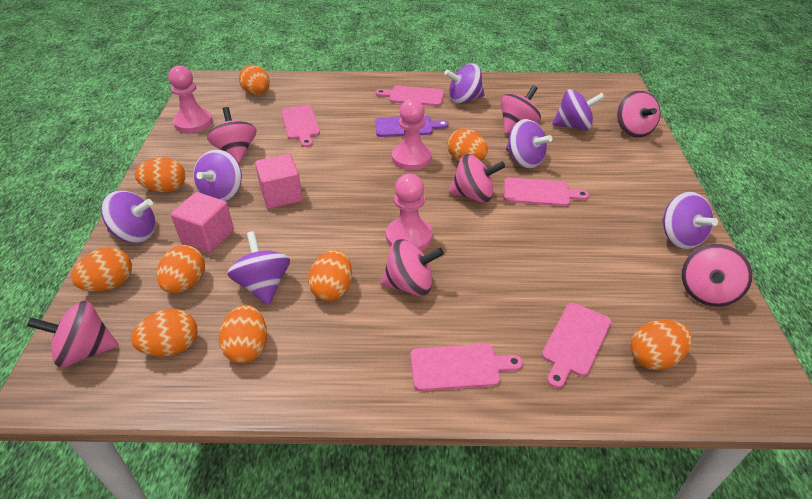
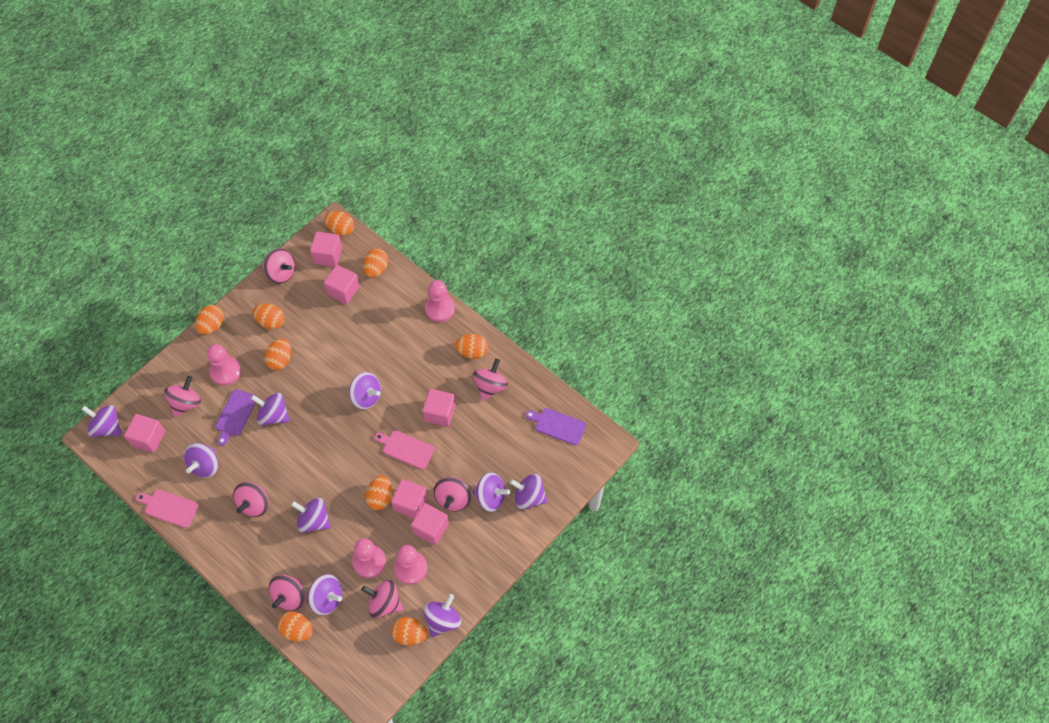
pink cube: [171,192,234,253] [255,154,303,209] = 2 -> [124,414,165,453] [310,231,342,267] [324,265,360,304] [391,479,428,519] [411,503,449,545] [423,389,456,427] = 6
pink cutting board: [281,105,320,147] [376,86,444,106] [411,344,523,391] [504,178,589,206] [542,303,611,388] = 5 -> [136,489,199,528] [375,430,435,469] = 2
pink pawn: [168,66,213,133] [386,174,433,251] [392,99,432,170] = 3 -> [207,344,241,386] [352,538,386,578] [394,545,427,585] [425,280,455,322] = 4
purple cutting board: [375,115,448,137] = 1 -> [216,389,257,446] [526,408,586,445] = 2
purple spinning top: [101,191,156,243] [193,149,242,201] [227,231,290,305] [444,63,485,104] [506,119,553,168] [552,89,605,130] [662,192,718,249] = 7 -> [81,405,122,437] [184,443,218,478] [251,393,290,425] [291,498,331,533] [308,574,342,615] [349,372,381,410] [423,594,461,637] [473,472,510,512] [509,474,548,510] = 9

